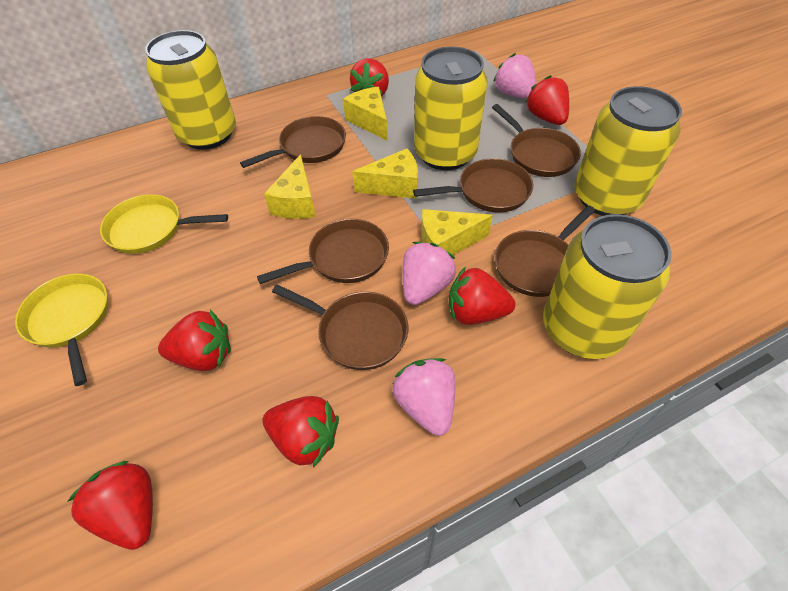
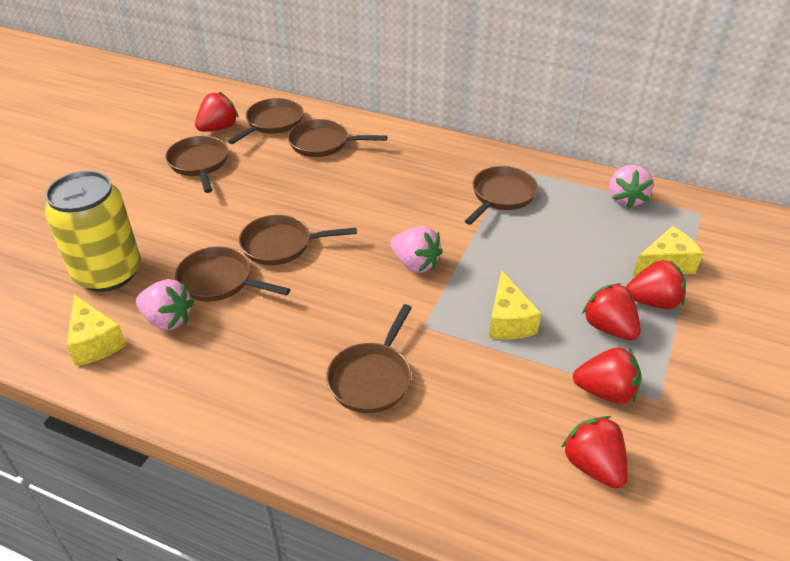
brown pan: [240,116,346,168] [257,219,389,284] [272,285,408,370] [413,158,533,213] [492,104,581,177] [495,205,595,297] = 6 -> [165,136,228,193] [175,246,290,302] [228,98,304,144] [239,215,357,265] [288,119,387,157] [326,304,412,413] [465,166,538,225] = 7
red strawberry: [67,461,153,550] [158,310,231,371] [262,396,339,468] [350,58,389,96] [449,266,516,325] [525,75,569,125] = 6 -> [195,92,239,132] [561,416,628,488] [573,347,641,404] [582,283,641,340] [626,260,686,309] = 5
yellow can: [145,30,236,150] [414,47,487,170] [543,214,672,359] [575,86,682,216] = 4 -> [44,171,141,292] = 1
yellow cheese: [264,154,315,219] [343,87,388,141] [352,149,418,199] [421,209,493,255] = 4 -> [67,295,126,366] [489,270,541,339] [633,226,703,276] = 3
yellow pan: [15,273,109,386] [100,194,228,254] = 2 -> none = 0

